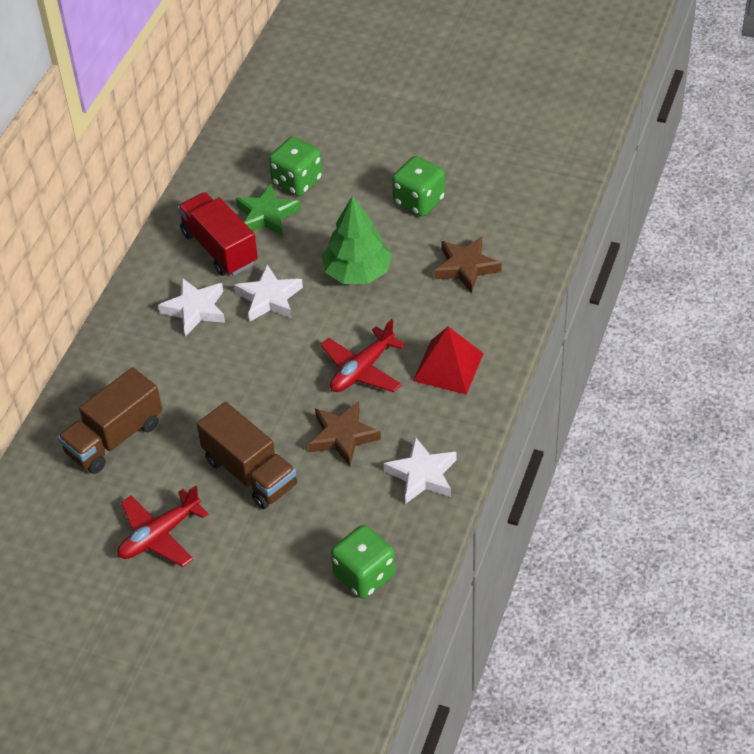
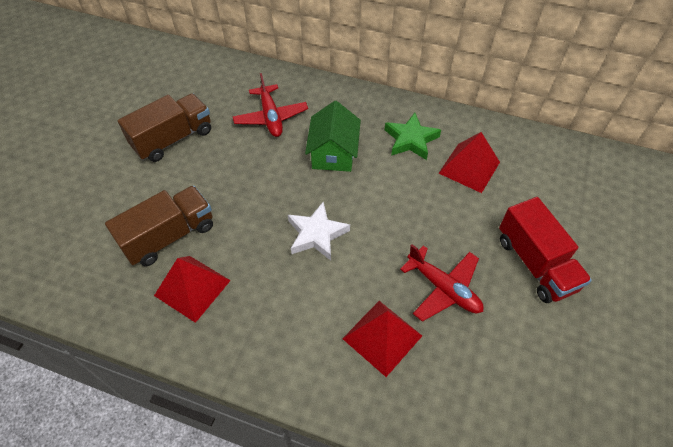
brown star: [308,401,381,466] [434,237,501,293] = 2 -> none = 0
green dice: [269,137,323,196] [331,525,395,599] [392,156,445,217] = 3 -> none = 0
green house: none = 0 -> [305,101,361,172] = 1
green tree: [322,196,392,284] = 1 -> none = 0
red pyramid: [413,327,484,395] = 1 -> [154,256,231,323] [342,301,422,377] [439,132,500,193] = 3
white star: [158,278,225,336] [234,264,303,322] [384,437,457,504] = 3 -> [288,202,350,261] = 1

